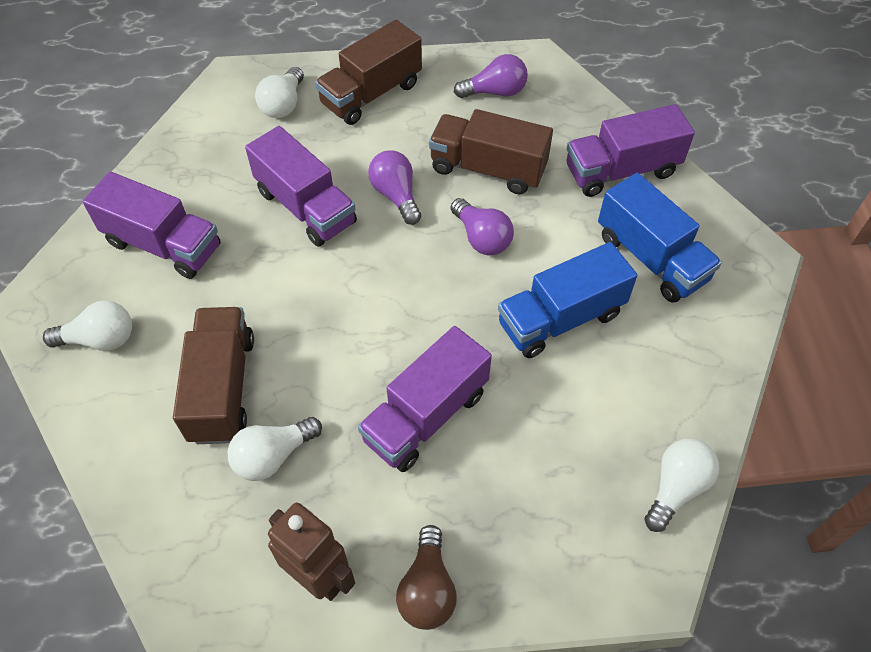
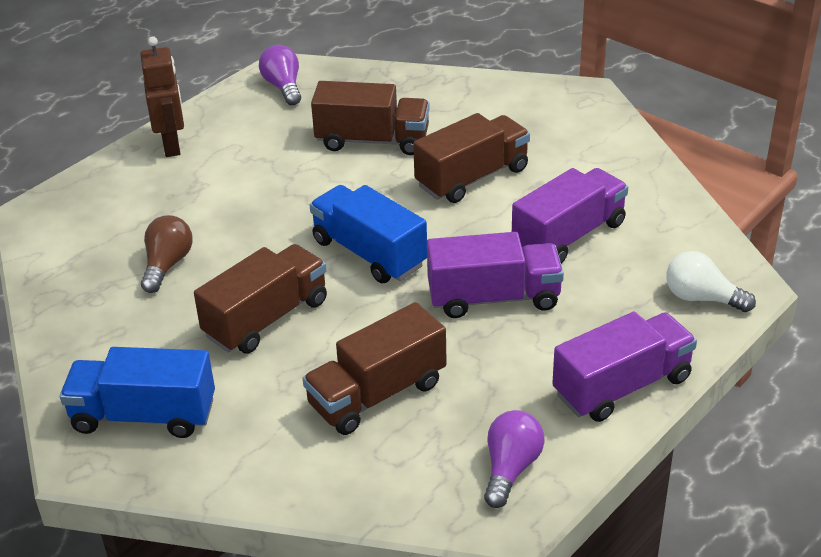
brown truck: [173,307,254,444] [315,20,422,125] [429,109,553,194] = 3 -> [194,244,327,353] [302,302,447,435] [311,81,430,155] [413,113,530,203] = 4
purple light bulb: [368,150,421,225] [451,198,514,255] [454,54,528,98] = 3 -> [259,45,301,105] [484,410,545,508] = 2
purple truck: [83,172,220,279] [245,126,357,247] [358,326,492,472] [566,104,695,197] = 4 -> [427,232,564,318] [512,168,628,263] [552,311,697,422] = 3
white light bulb: [43,301,132,351] [227,417,322,481] [255,67,304,118] [644,439,719,532] = 4 -> [666,251,756,312] = 1

